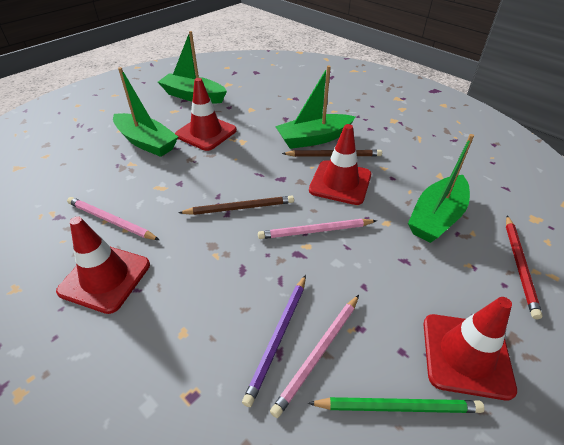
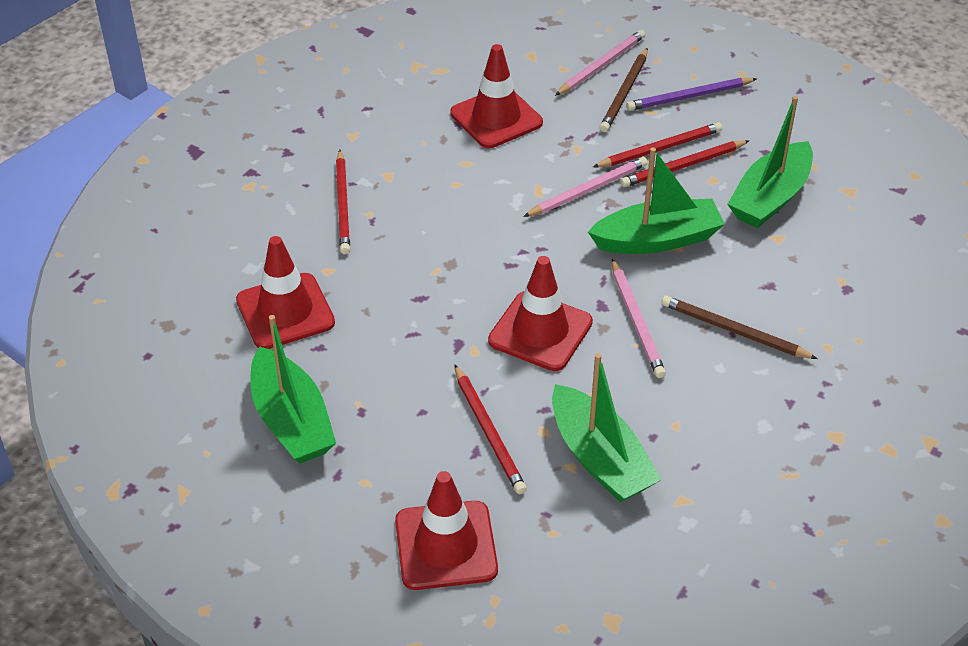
green pencil: [308,397,484,413] = 1 -> none = 0
red pencil: [506,216,543,319] = 1 -> [336,150,350,254] [454,364,527,494] [593,122,722,168] [620,140,750,187] = 4

